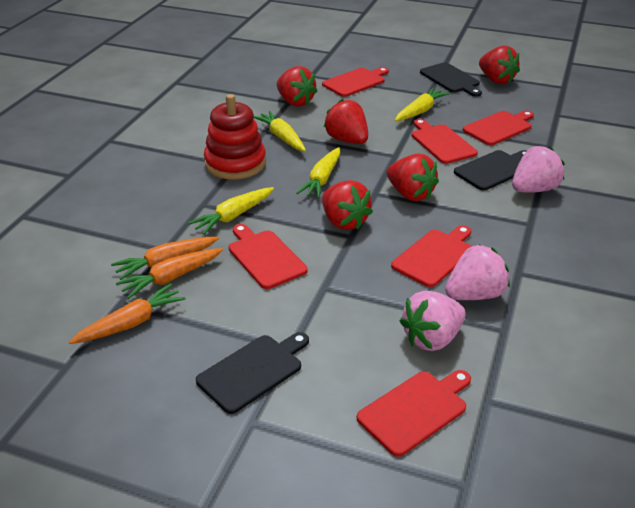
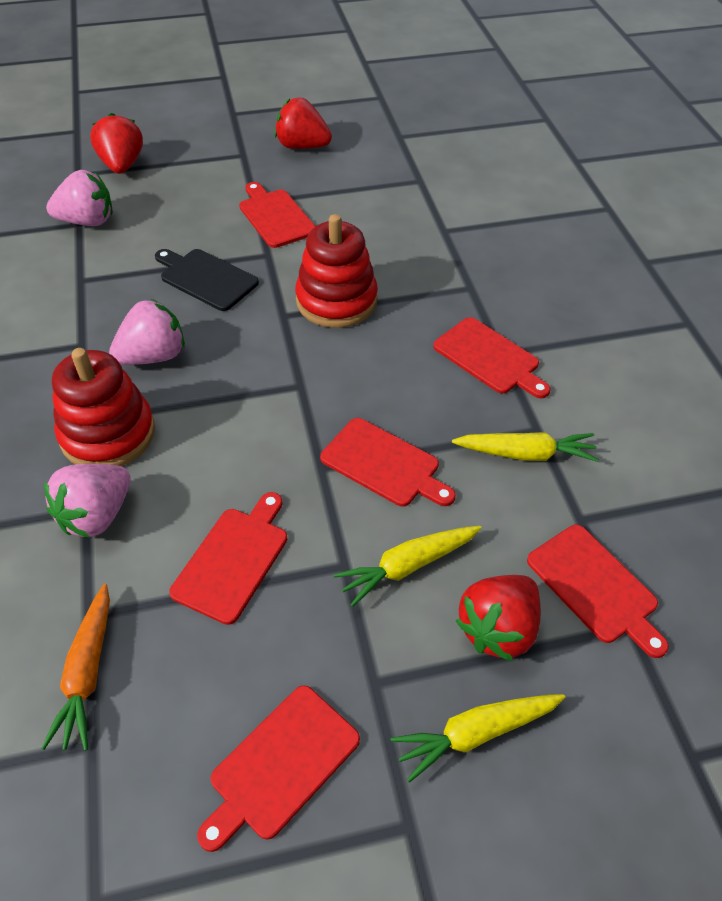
black cutting board: [196,332,309,414] [420,62,482,97] [454,150,527,191] = 3 -> [155,249,259,311] = 1
orange carrot: [69,284,186,344] [111,237,219,280] [116,248,223,299] = 3 -> [41,584,110,751] = 1
red stacking toy: [204,94,266,179] = 1 -> [52,348,155,466] [295,214,378,328] = 2
red strawberry: [277,66,318,107] [322,180,373,230] [324,99,368,144] [387,153,439,201] [479,46,520,84] = 5 -> [90,113,143,174] [275,98,332,149] [456,575,541,662] = 3
yellow carrot: [188,187,274,235] [254,111,306,151] [297,147,340,198] [395,88,450,121] = 4 -> [334,526,482,607] [391,694,565,783] [452,432,599,462] = 3

